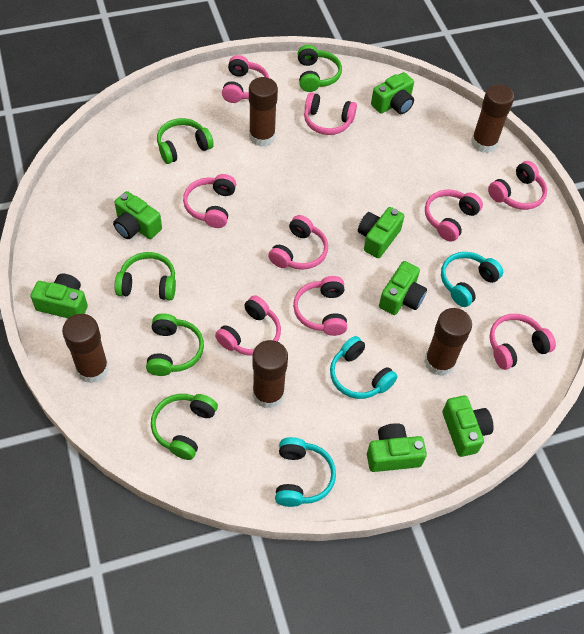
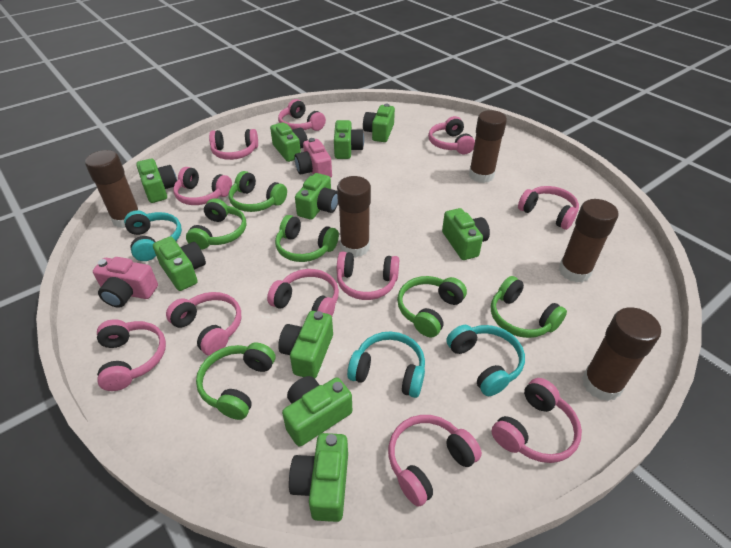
green camera: [30,274,88,318] [113,191,162,239] [358,207,404,258] [367,423,427,472] [371,72,414,114] [379,261,427,315] [442,395,494,457] = 7 -> [136,159,177,203] [153,236,206,291] [270,122,308,162] [278,311,333,378] [282,376,352,447] [289,433,348,522] [295,173,338,220] [334,120,364,159] [363,104,395,142] [442,208,490,260] = 10
green headphones: [115,252,176,300] [146,314,204,376] [151,394,218,460] [157,118,214,164] [298,45,342,92] = 5 -> [186,198,246,250] [196,343,275,420] [228,171,287,212] [275,215,339,262] [397,276,467,337] [491,276,567,338] = 6
pink camera: none = 0 -> [93,257,158,308] [294,138,332,178] = 2
pink headphones: [183,174,236,228] [215,295,281,356] [222,55,269,103] [268,215,328,270] [293,276,347,336] [304,92,357,135] [425,190,483,242] [488,161,547,210] [489,314,556,370] = 9 -> [97,319,166,391] [166,292,241,356] [173,167,232,205] [209,129,258,160] [267,269,339,316] [278,99,326,131] [337,251,399,300] [388,415,482,507] [428,116,475,154] [491,378,582,463] [518,186,579,230] = 11

